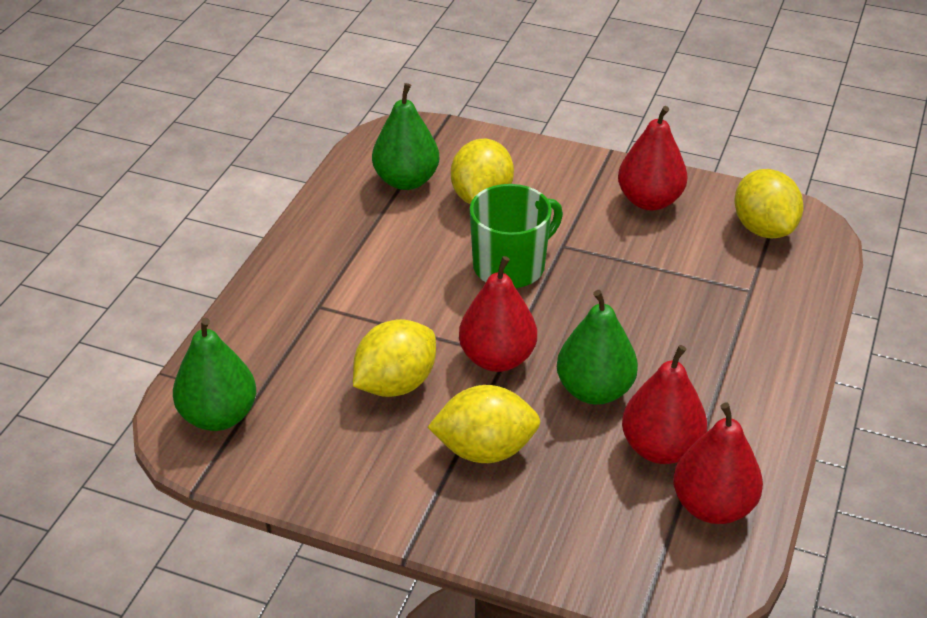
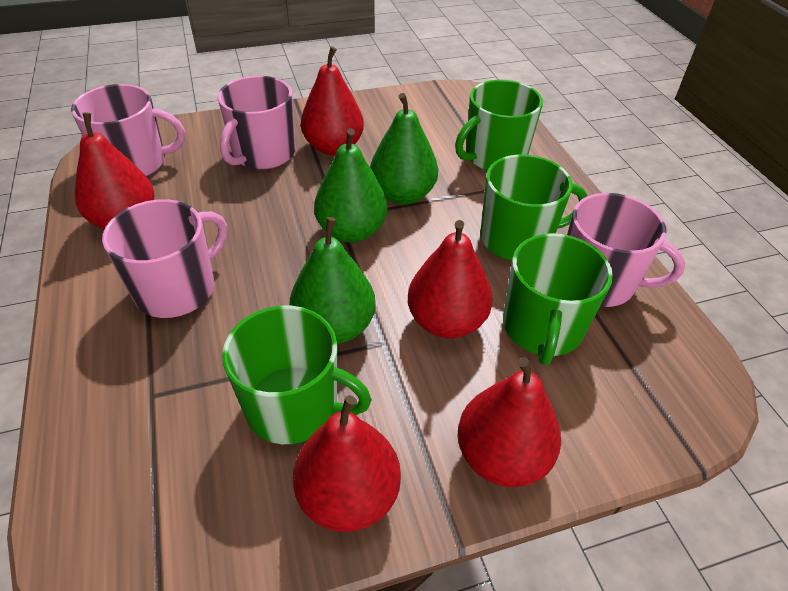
green mug: [470,184,563,288] = 1 -> [222,306,372,444] [455,80,543,171] [480,155,588,261] [503,233,613,365] = 4
pink mug: none = 0 -> [71,84,185,176] [102,199,227,318] [217,76,295,169] [567,193,685,307] = 4
red pear: [459,256,537,372] [618,106,688,211] [622,345,707,464] [673,403,763,524] = 4 -> [75,113,155,229] [293,395,401,532] [301,46,364,155] [408,220,493,338] [458,357,561,487] = 5
yellow lemon: [353,319,436,397] [428,385,540,463] [451,139,514,204] [734,169,803,238] = 4 -> none = 0

